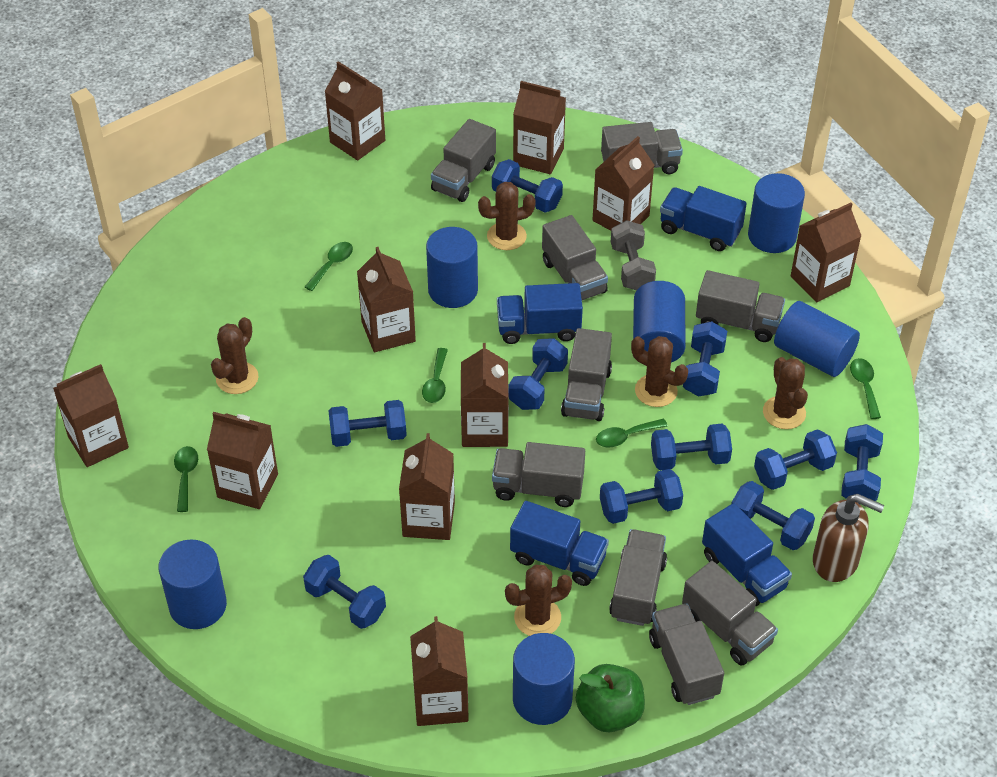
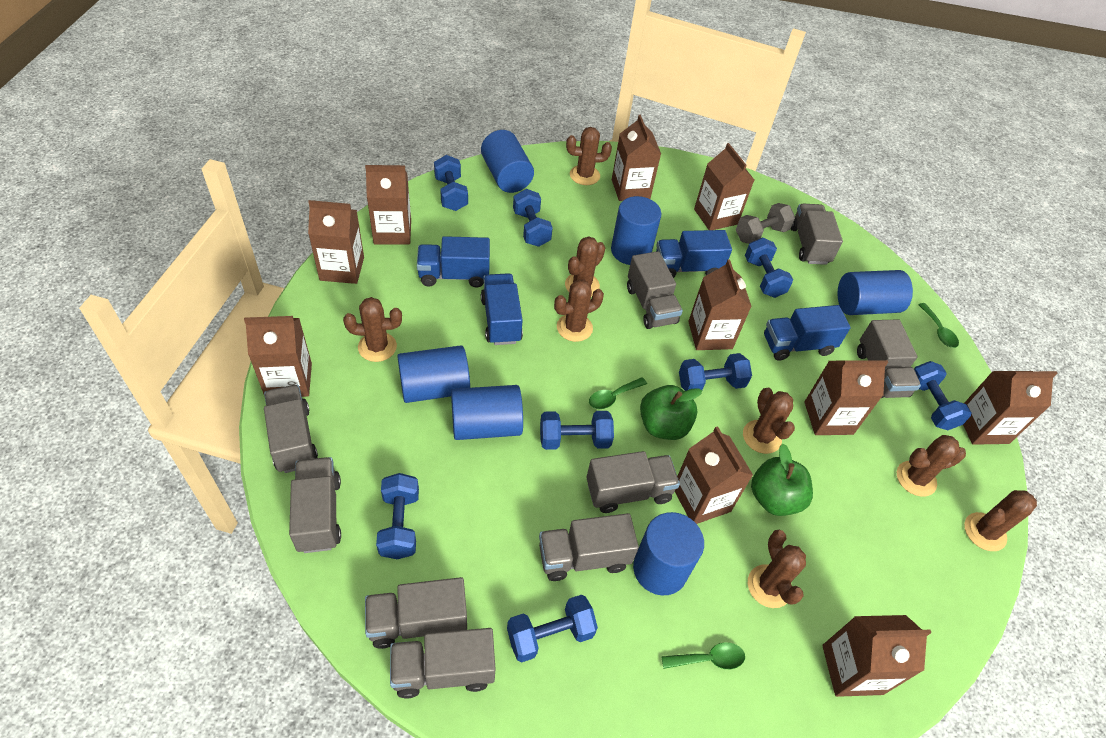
blue dumbbell: [303,555,386,629] [329,400,407,447] [492,159,563,213] [508,338,568,410] [600,469,683,524] [651,424,732,470] [683,321,727,397] [731,481,815,550] [754,429,837,490] [841,424,883,501] = 10 -> [376,473,419,559] [434,155,468,211] [507,595,598,662] [513,189,553,247] [540,411,614,450] [679,353,752,391] [745,238,793,298] [914,361,972,430] = 8
brown cactus: [211,317,258,394] [478,182,535,250] [505,565,572,636] [631,336,688,407] [763,357,808,429] = 5 -> [343,297,402,362] [554,279,604,342] [565,236,605,297] [566,127,612,185] [743,387,795,454] [748,530,806,608] [897,435,966,497] [964,490,1037,551] = 8
brown soap dispenser: [813,494,884,582] = 1 -> none = 0
green apple: [576,664,645,732] = 1 -> [640,385,702,440] [751,444,813,516] = 2
green spoon: [174,446,198,512] [305,242,353,291] [422,348,448,403] [596,419,668,447] [850,358,881,419] = 5 -> [589,377,647,409] [661,642,745,669] [918,303,959,348] = 3

